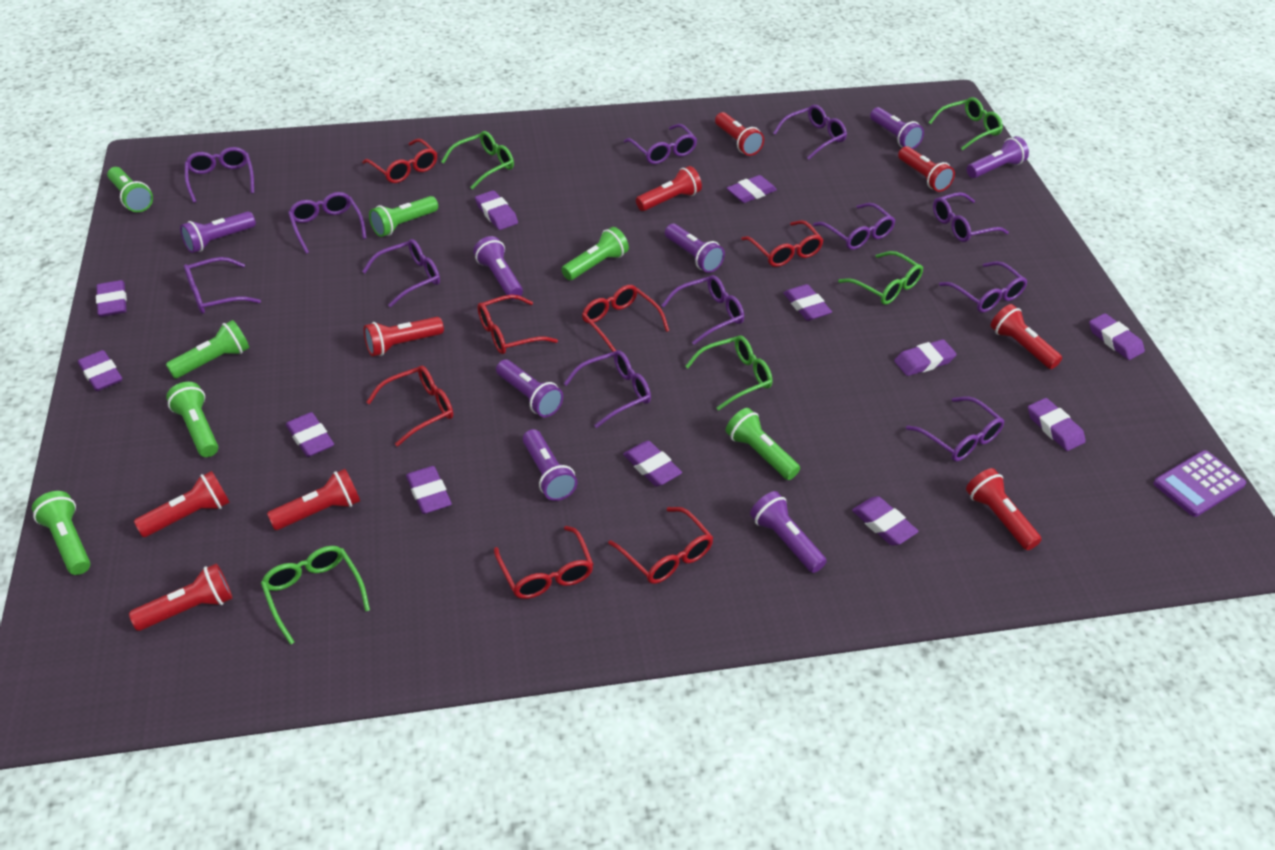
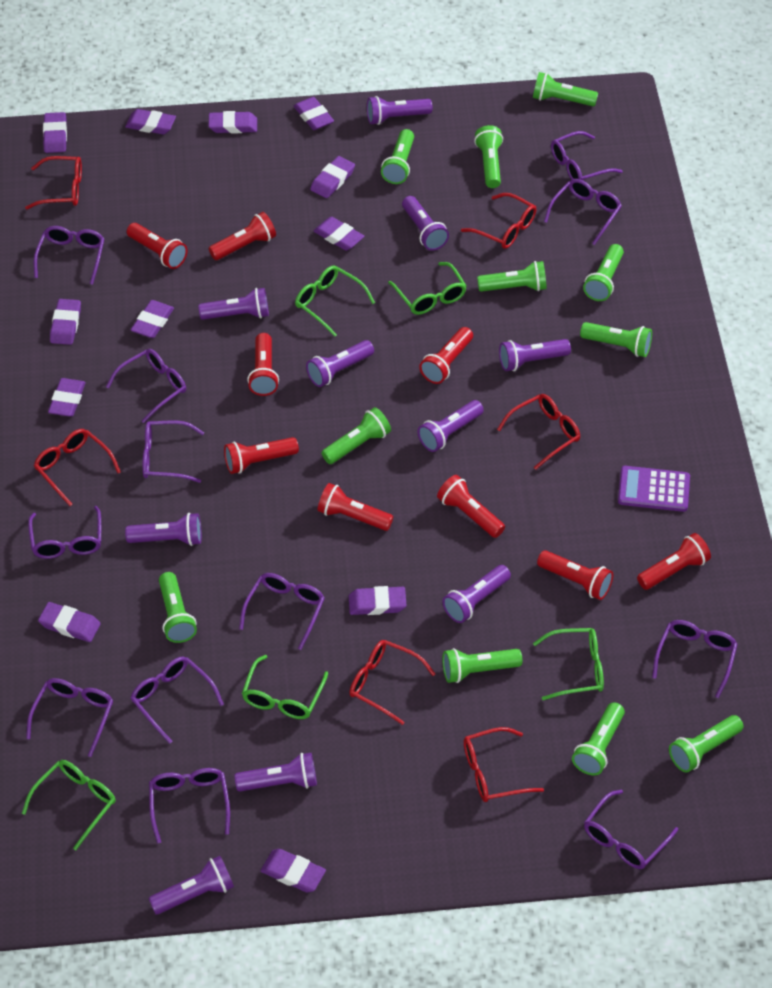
green flashlight: [32,491,91,575] [107,167,153,212] [166,320,249,379] [166,382,218,457] [369,196,438,237] [561,227,629,280] [726,408,800,480] = 7 -> [159,572,197,643] [321,407,391,464] [381,129,414,184] [442,648,522,683] [474,125,503,188] [477,261,547,292] [533,72,598,106] [572,702,625,775] [580,322,652,357] [583,244,624,301] [669,715,744,773] = 11
purple flashlight: [180,212,256,253] [473,236,523,300] [496,360,563,417] [523,429,577,501] [665,224,725,273] [750,491,827,573] [870,107,924,149] [967,136,1029,178] = 8 -> [125,513,202,546] [148,856,234,915] [198,288,269,320] [234,753,317,792] [306,340,374,387] [367,96,432,125] [402,196,449,251] [418,400,484,452] [442,565,511,623] [499,339,571,371] = 10
red glasses: [362,139,437,183] [367,366,453,447] [478,295,558,354] [494,526,594,599] [582,285,669,352] [608,507,713,584] [741,220,823,267] = 7 -> [25,156,82,209] [34,429,121,506] [350,640,435,725] [461,193,536,249] [464,727,544,802] [497,394,580,470] = 6

